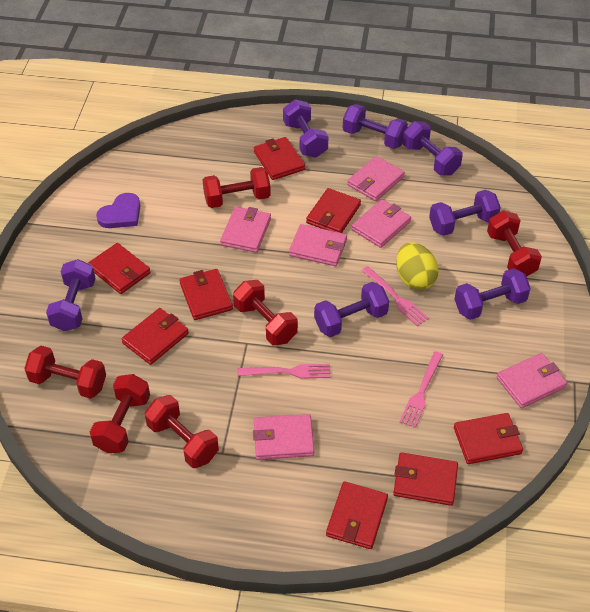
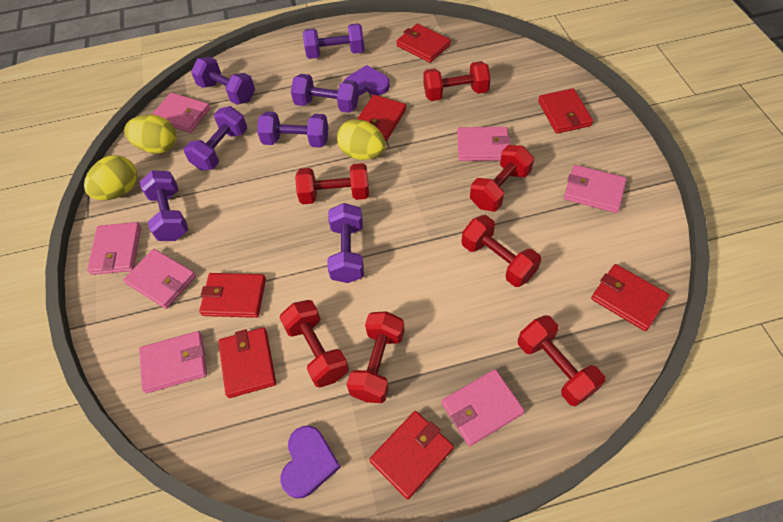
pink fork: [237,364,331,379] [362,266,429,326] [400,351,443,428] = 3 -> none = 0
pink wallet: [220,207,271,253] [253,414,314,460] [289,224,347,266] [347,156,405,201] [351,199,411,248] [497,353,567,408] = 6 -> [87,222,141,275] [123,249,196,309] [139,331,207,393] [151,93,210,133] [442,369,525,446] [457,127,511,161] [564,165,627,213] = 7
purple heart: [96,193,140,228] = 1 -> [280,426,341,499] [344,65,390,96] = 2
red dumbbell: [24,346,106,399] [90,374,150,453] [145,395,219,468] [203,167,271,208] [233,280,298,345] [487,211,542,277] = 6 -> [279,300,349,388] [295,163,369,204] [346,311,405,403] [423,61,491,101] [461,215,541,287] [470,145,534,211] [518,315,605,406] = 7
red wallet: [88,243,151,294] [121,308,189,365] [179,269,233,320] [254,137,305,180] [306,188,361,233] [326,481,388,549] [393,453,458,506] [454,413,523,464] = 8 -> [199,273,266,318] [218,327,276,398] [357,95,406,141] [369,411,454,499] [396,23,451,63] [538,88,593,134] [591,264,669,331] = 7
yellow egg: [396,242,439,290] = 1 -> [84,155,137,200] [124,115,177,154] [337,119,385,160] = 3

